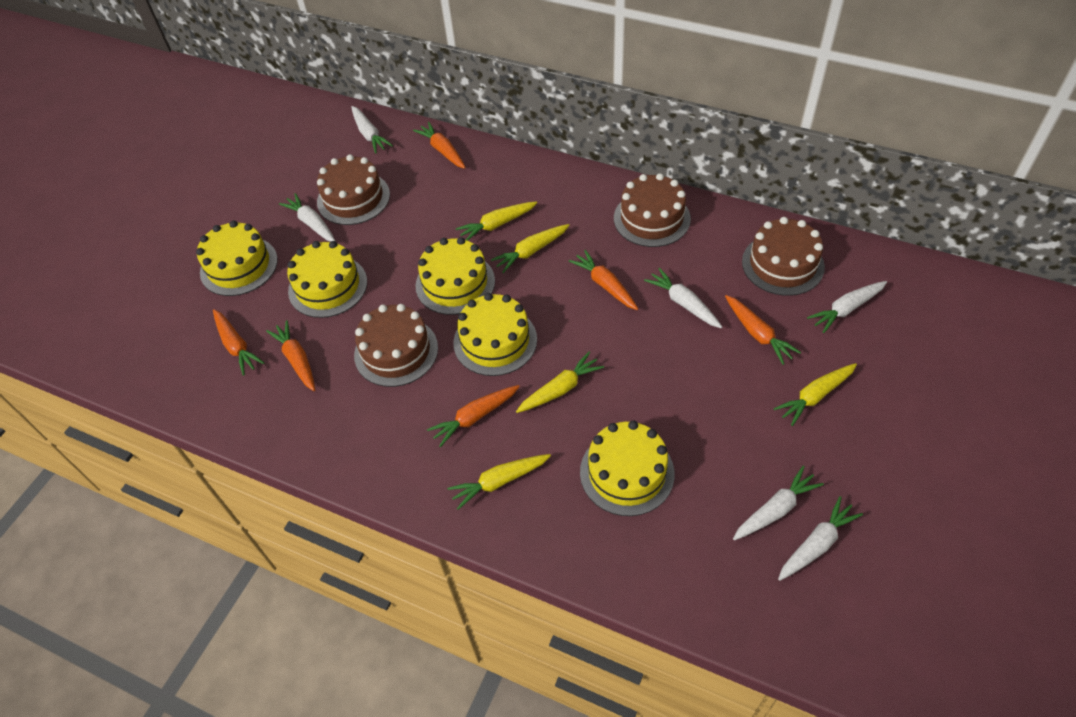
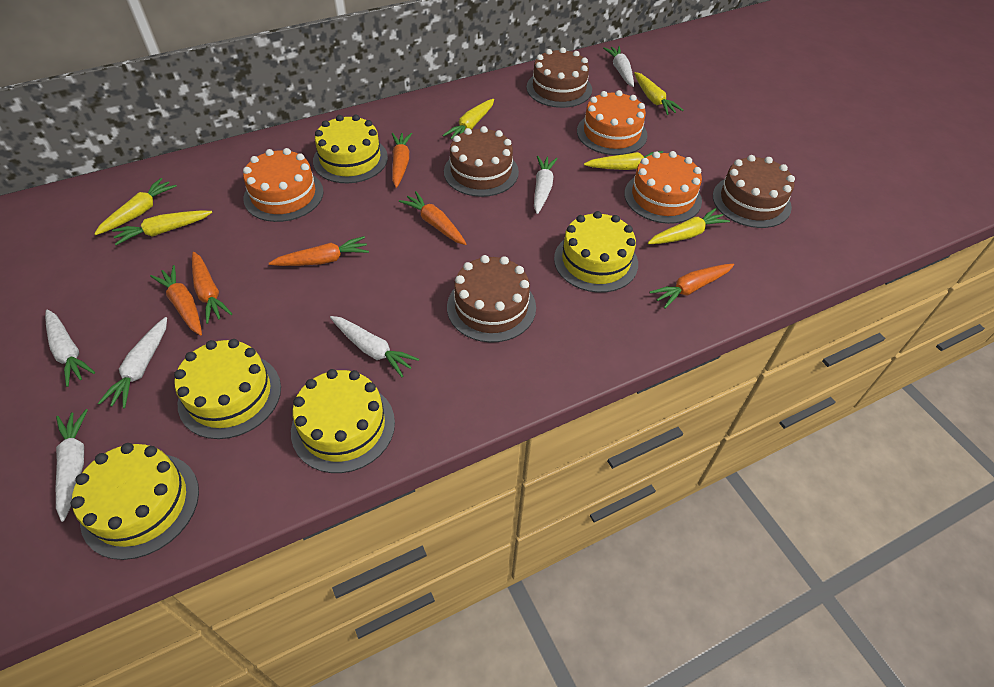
orange cake: none = 0 -> [243,148,324,222] [577,90,647,155] [624,151,702,224] = 3
yellow carrot: [447,454,551,510] [456,201,537,241] [491,224,570,273] [516,352,604,413] [774,363,857,426] = 5 -> [94,178,177,235] [112,210,212,245] [442,99,494,139] [584,151,663,170] [634,72,683,115] [648,208,730,244] = 6

